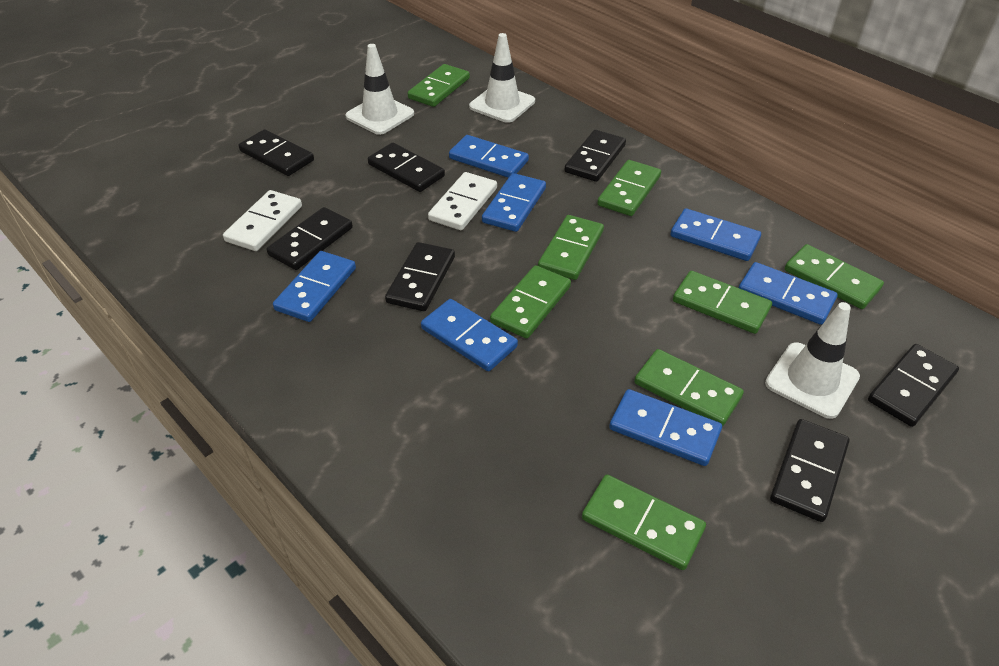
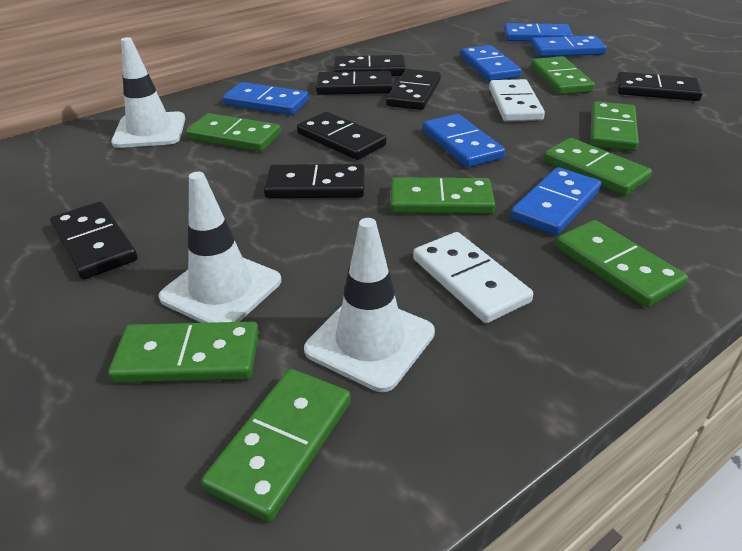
blue domino: [273,251,356,322] [421,299,518,371] [449,135,529,178] [482,173,546,232] [609,389,722,466] [671,208,761,261] [738,262,838,325] = 7 -> [223,82,309,115] [423,114,505,167] [461,45,521,81] [504,23,573,41] [510,167,602,236] [531,35,607,57] = 6

